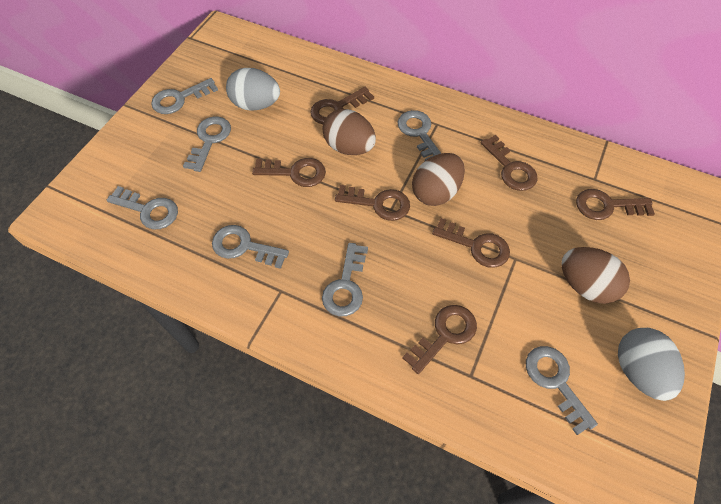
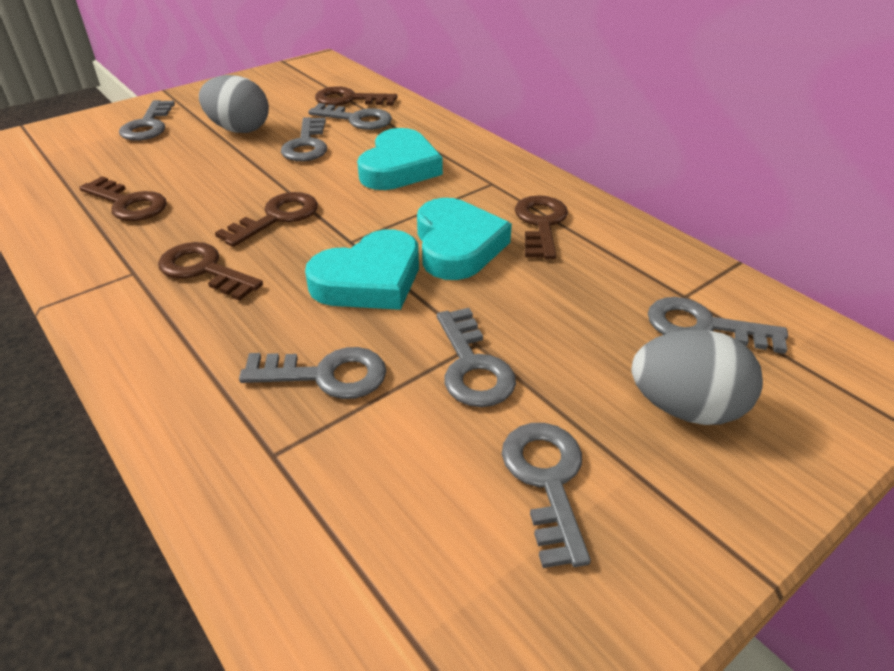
brown egg: [322,109,376,155] [412,153,465,206] [561,247,630,304] = 3 -> none = 0
brown key: [252,158,326,187] [310,87,374,124] [335,185,410,221] [402,305,477,374] [432,218,510,268] [481,135,538,191] [576,189,655,220] = 7 -> [79,176,167,221] [158,242,263,301] [215,192,318,247] [315,86,397,106] [515,195,568,259] = 5
turquoise heart: none = 0 -> [305,229,419,310] [357,128,443,190] [417,198,512,280] = 3

